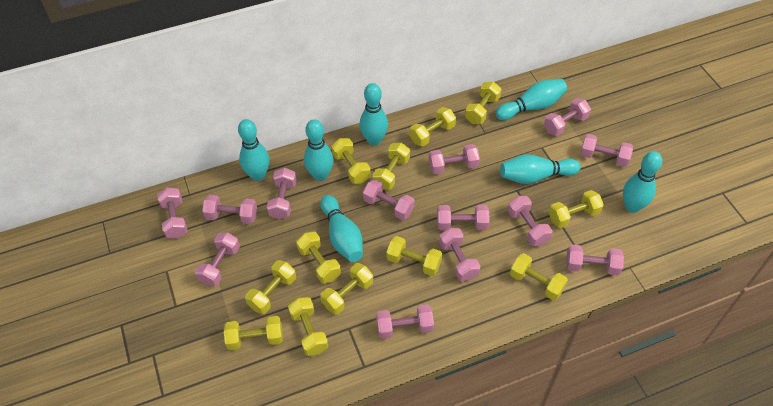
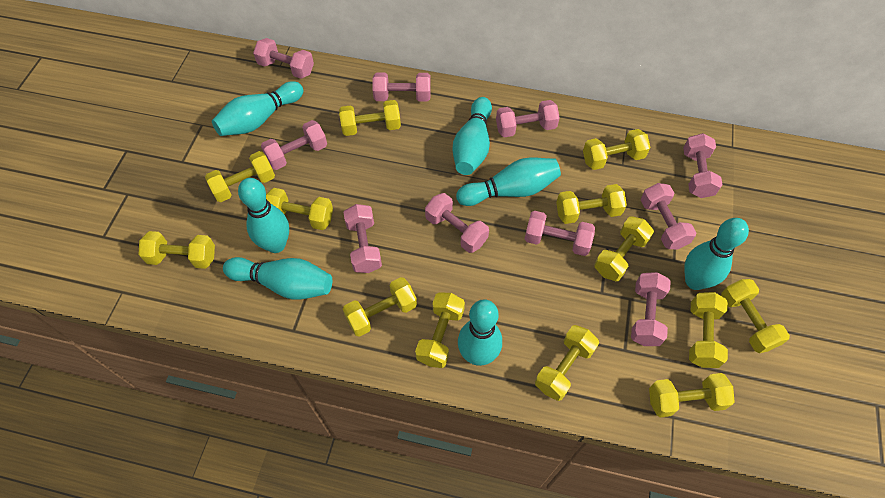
pink dumbbell: [157,187,188,239] [195,232,240,286] [202,195,257,224] [267,168,297,219] [363,179,415,220] [376,304,434,339] [429,144,480,174] [437,205,489,231] [439,228,480,281] [507,196,553,246] [544,98,591,136] [566,245,624,276] [581,134,633,167] = 13 -> [253,38,314,79] [261,120,327,170] [343,204,382,273] [373,73,431,102] [425,193,489,253] [496,100,560,138] [525,211,595,256] [631,272,671,346] [641,183,696,250] [683,133,723,198] = 10
yellow dumbbell: [224,316,283,350] [245,260,296,314] [288,297,328,356] [296,232,341,283] [320,263,373,315] [331,138,371,184] [373,143,410,190] [387,236,442,276] [410,107,456,146] [465,82,502,124] [510,253,568,301] [549,190,604,228] = 12 -> [138,231,215,269] [205,151,275,202] [266,188,333,230] [339,100,401,136] [343,277,417,337] [415,292,465,368] [535,325,599,401] [556,184,627,224] [583,129,650,170] [594,216,654,281] [649,373,735,417] [689,292,728,368] [721,279,790,353] = 13

